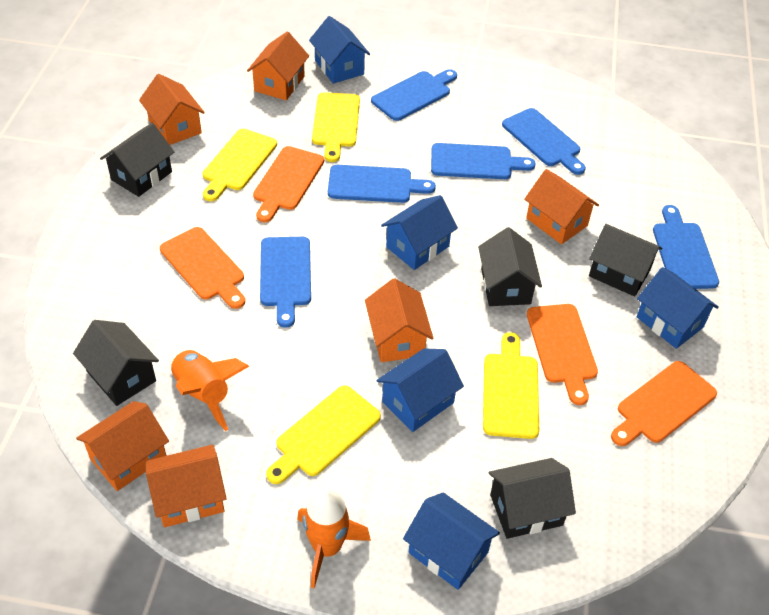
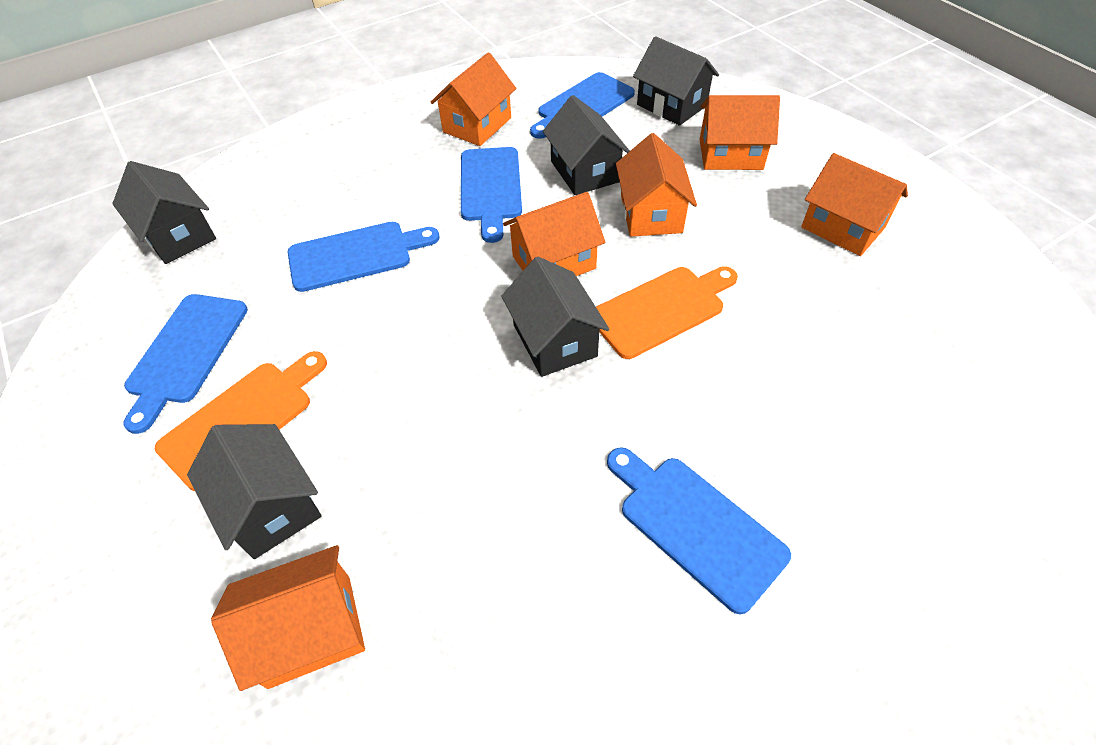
blue cutting board: [260,237,311,328] [328,165,436,203] [371,69,457,121] [431,143,536,179] [502,108,586,175] [653,205,719,289] = 6 -> [123,294,248,434] [288,222,440,292] [461,147,522,243] [530,72,635,139] [607,447,791,614] = 5
blue house: [309,16,370,84] [376,348,464,432] [381,195,458,270] [403,492,500,590] [637,267,719,349] = 5 -> none = 0
orange cutting board: [160,227,245,309] [253,146,324,222] [527,304,598,405] [611,361,717,446] = 4 -> [155,351,327,491] [596,267,738,359] = 2
orange rocket: [170,349,249,431] [297,488,371,589] = 2 -> none = 0
yellow cutting board: [203,129,277,201] [266,385,381,484] [312,92,360,162] [483,332,539,439] = 4 -> none = 0

